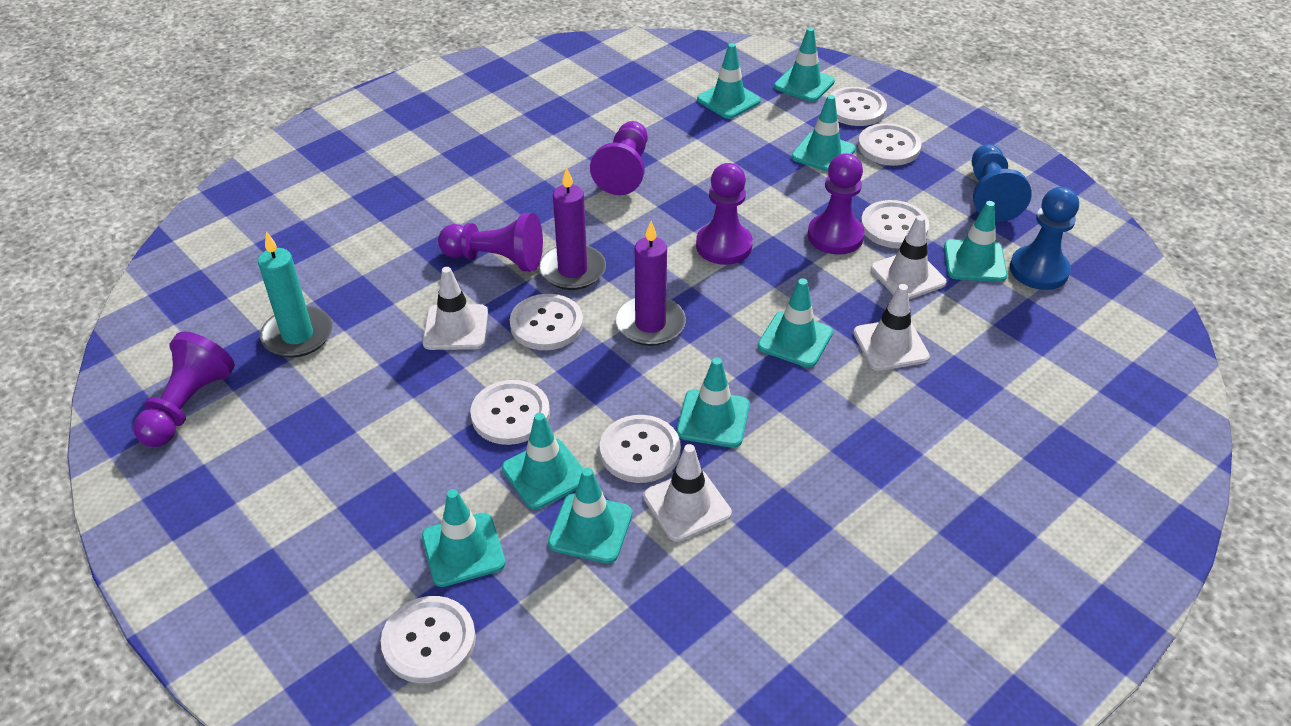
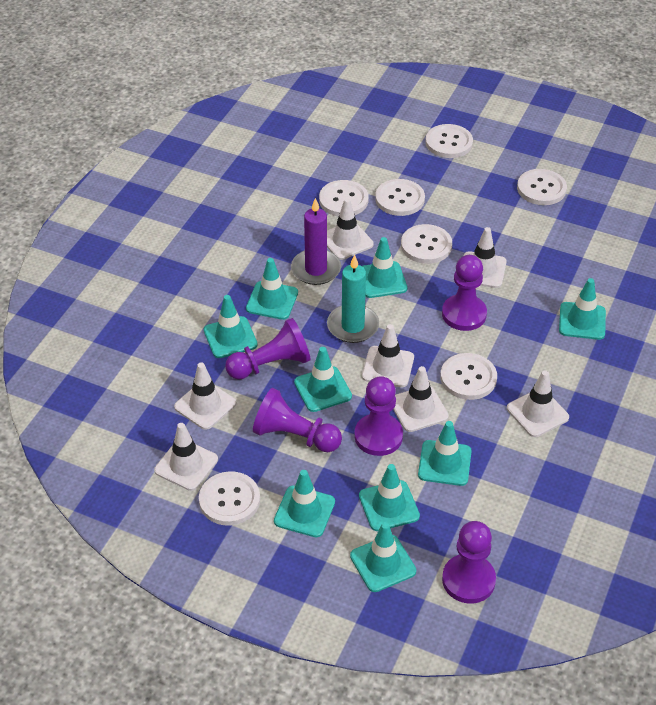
blue pawn: [972,144,1032,222] [1010,187,1079,290] = 2 -> none = 0
purple candle: [539,168,606,290] [615,221,686,346] = 2 -> [291,198,341,285] = 1
white traffic cone: [422,267,488,350] [643,444,732,542] [853,284,930,371] [871,215,946,299] = 4 -> [154,423,218,491] [174,363,236,430] [327,198,374,260] [362,324,414,387] [393,366,449,432] [464,227,507,288] [507,370,569,437] = 7

